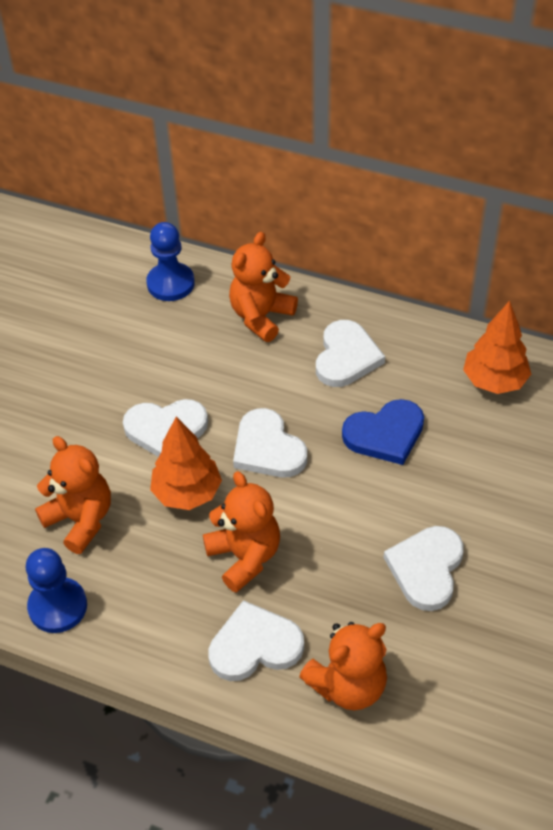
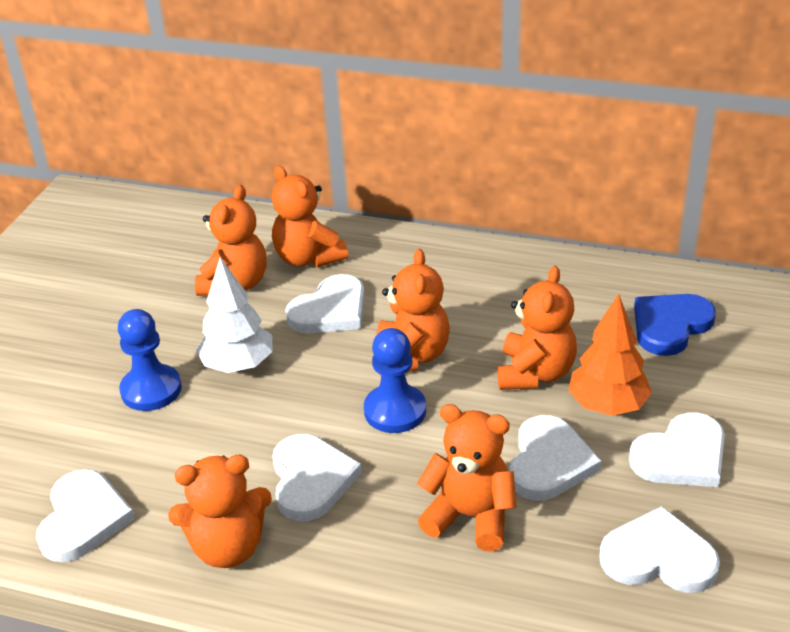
orange teddy bear: [35,436,111,554] [203,471,280,593] [229,232,298,342] [299,622,387,710] = 4 -> [168,455,272,568] [195,185,267,296] [272,165,348,267] [377,249,450,376] [417,404,517,552] [498,266,577,390] = 6
orange tree: [150,417,222,510] [463,301,531,394] = 2 -> [568,294,652,416] = 1
white heart: [123,399,208,457] [208,600,304,681] [233,408,307,477] [316,320,385,387] [384,526,464,611] = 5 -> [36,469,135,562] [272,434,362,521] [285,274,365,334] [509,415,601,501] [599,506,720,593] [629,412,725,487] = 6
white tree: none = 0 -> [196,257,273,373] = 1

